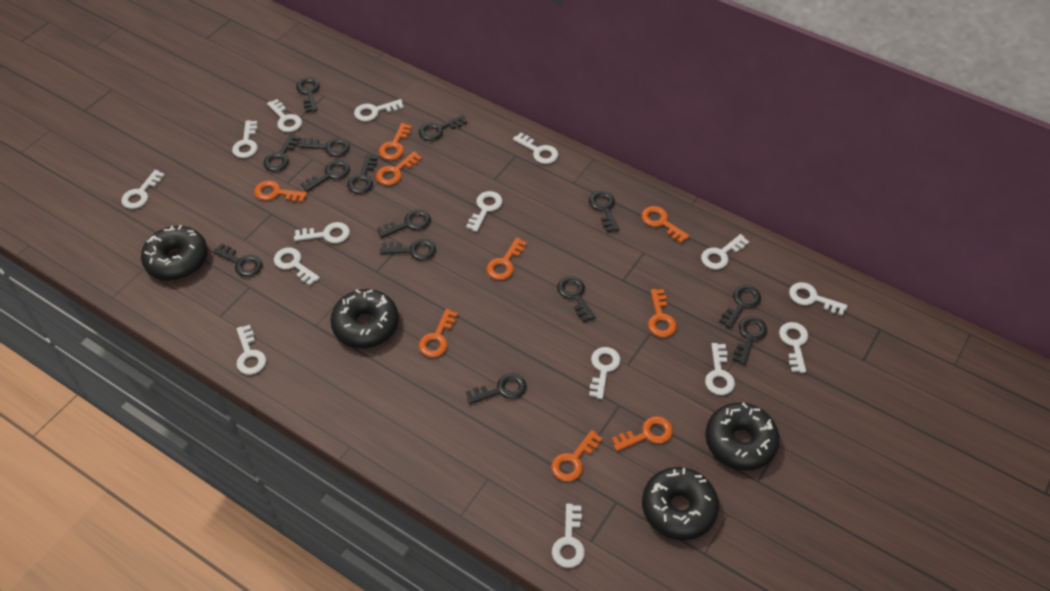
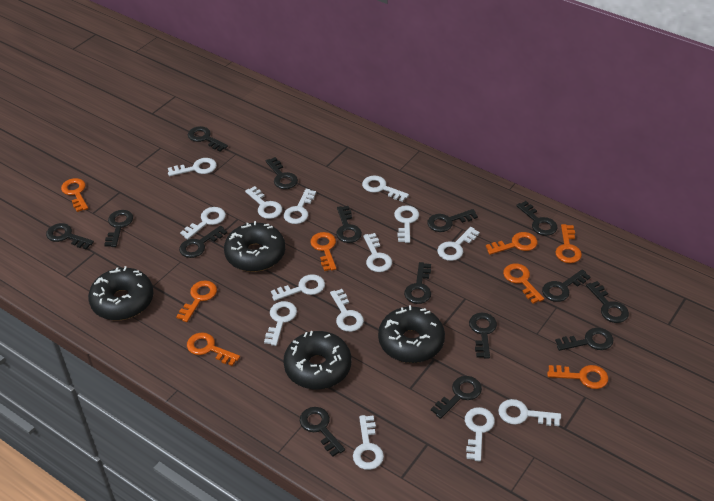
black key: [213,243,263,277] [263,134,301,172] [296,77,320,112] [298,138,350,157] [301,160,350,192] [347,154,378,194] [377,209,431,238] [380,239,436,260] [419,115,467,141] [466,373,527,404] [557,276,596,322] [589,191,619,233] [719,285,761,328] [732,317,768,365] = 14 -> [46,223,94,249] [104,210,133,247] [179,226,227,258] [188,126,228,152] [266,157,298,189] [300,407,345,457] [336,206,362,243] [404,262,431,304] [427,209,478,232] [431,376,482,419] [469,313,497,359] [516,201,558,236] [542,269,591,302] [555,328,613,351] [586,281,629,323] = 15
orange key: [254,180,307,202] [376,152,422,185] [379,123,412,160] [419,309,458,357] [486,238,527,280] [551,430,603,482] [612,416,673,451] [642,206,689,243] [648,289,677,337] = 9 -> [61,178,88,212] [176,280,217,322] [187,332,240,366] [310,232,337,271] [486,232,538,255] [503,263,544,304] [547,365,608,389] [555,224,582,263] = 8
white key: [121,170,165,209] [232,120,258,158] [237,325,266,375] [267,99,302,132] [274,247,320,285] [294,222,350,243] [354,99,404,121] [466,191,502,232] [513,133,558,164] [552,504,585,568] [589,347,621,399] [701,234,749,269] [705,343,735,395] [779,322,808,373] [789,282,847,316] = 15 -> [168,158,217,176] [180,207,226,239] [245,186,282,219] [264,301,297,346] [271,274,325,301] [284,189,316,224] [330,289,364,332] [353,415,384,470] [362,175,409,202] [363,233,392,272] [394,205,419,243] [437,227,480,261] [465,407,495,461] [498,399,561,426] = 14

